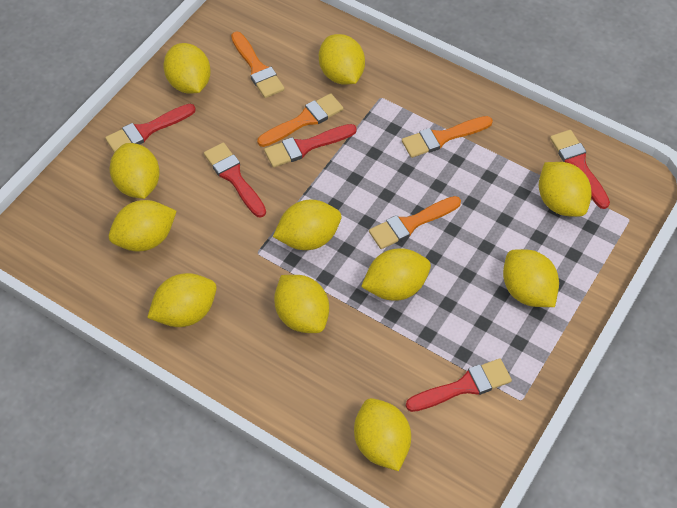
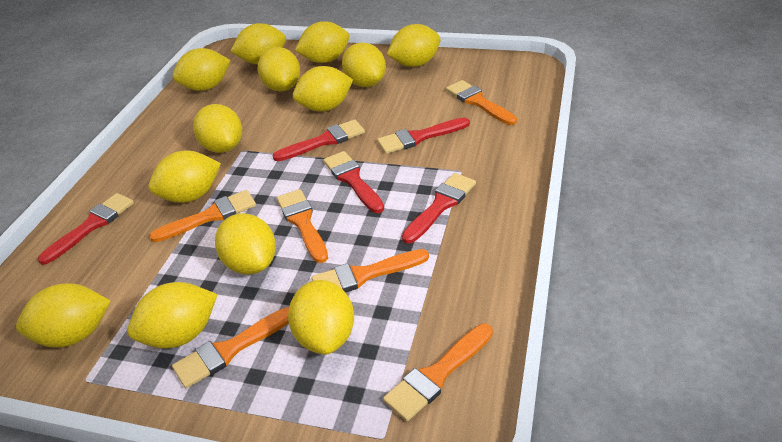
orange brush: [231,32,285,98] [257,93,343,147] [369,196,461,249] [402,116,493,158] = 4 -> [149,190,256,242] [172,307,289,388] [277,189,328,263] [312,249,429,293] [383,324,493,421] [446,80,517,125] = 6
yellow lemon: [109,200,177,251] [110,143,160,199] [147,273,217,327] [164,43,211,94] [273,200,341,250] [274,275,329,333] [319,34,365,84] [354,398,411,471] [361,248,431,301] [503,249,559,307] [539,162,592,217] = 11 -> [16,283,111,348] [127,282,218,348] [149,151,221,203] [173,48,231,91] [193,104,242,153] [215,213,276,275] [230,23,286,64] [257,47,300,91] [288,280,354,355] [293,66,353,112] [295,21,349,63] [342,42,386,87] [387,24,440,67] = 13

